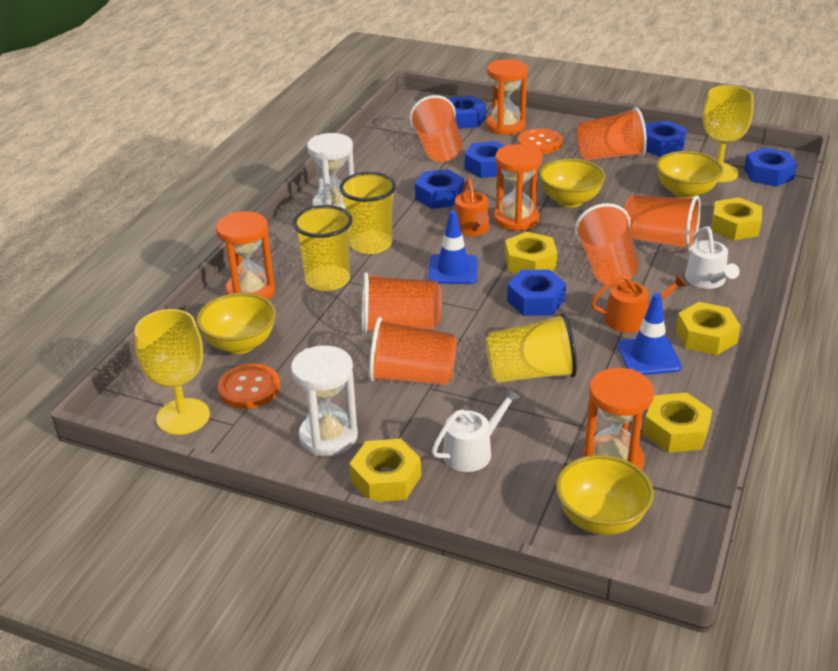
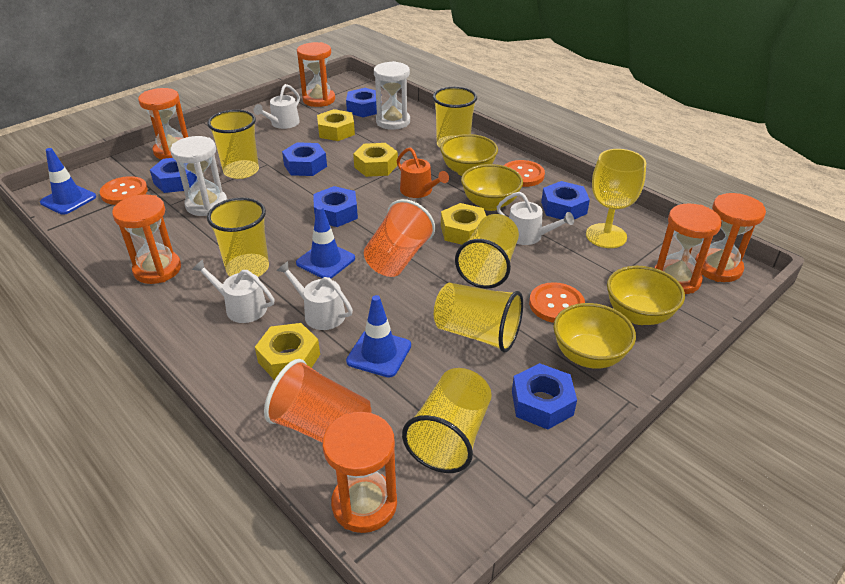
blue traffic cone: [428,210,478,284] [617,293,682,375] = 2 -> [40,148,96,215] [296,206,355,279] [346,295,411,378] = 3
orange button: [218,364,280,409] [518,128,563,154] = 2 -> [100,176,148,205] [504,160,545,187] [529,282,585,323] = 3
orange cup: [362,272,442,334] [369,317,457,385] [409,95,463,162] [575,203,639,285] [576,108,647,160] [624,195,701,251] = 6 -> [264,359,371,443] [364,199,435,277] = 2
orange hourglass: [216,211,275,299] [486,59,528,135] [494,144,542,231] [583,368,654,470] = 4 -> [112,194,181,284] [138,88,188,159] [297,42,335,107] [322,412,397,533] [654,204,722,294] [695,193,766,282] = 6
orange watering can: [454,178,490,236] [591,274,687,333] = 2 -> [397,147,449,198] = 1
white watering can: [432,387,521,472] [685,226,739,289] = 2 -> [192,259,275,323] [254,84,300,129] [276,261,353,330] [497,192,574,245] = 4
yellow cup: [293,205,352,291] [339,172,396,254] [486,313,577,383] = 3 -> [207,110,259,179] [207,198,269,277] [402,368,492,473] [433,87,477,148] [434,283,523,352] [455,214,519,289] = 6
yellow goblet: [135,309,210,435] [703,85,754,182] = 2 -> [586,149,646,248] = 1
yellow nut: [349,439,421,502] [505,232,557,274] [643,393,712,453] [676,302,740,355] [711,197,762,240] = 5 -> [255,323,320,380] [317,109,355,141] [353,143,398,177] [441,203,486,245] = 4

